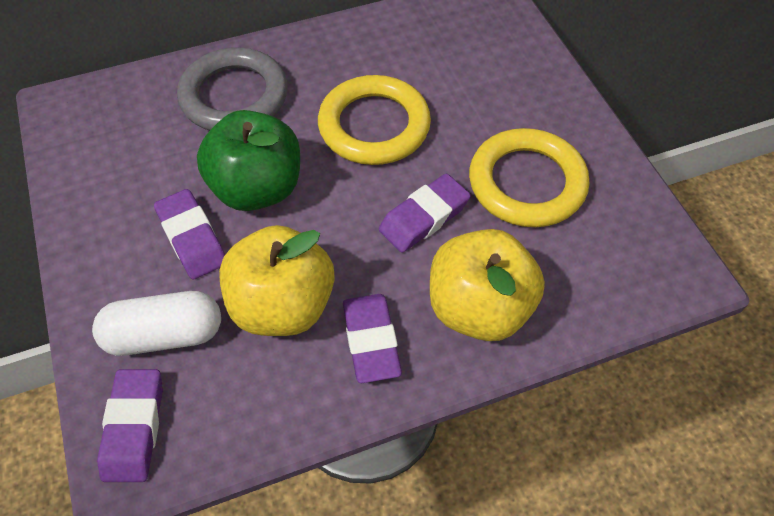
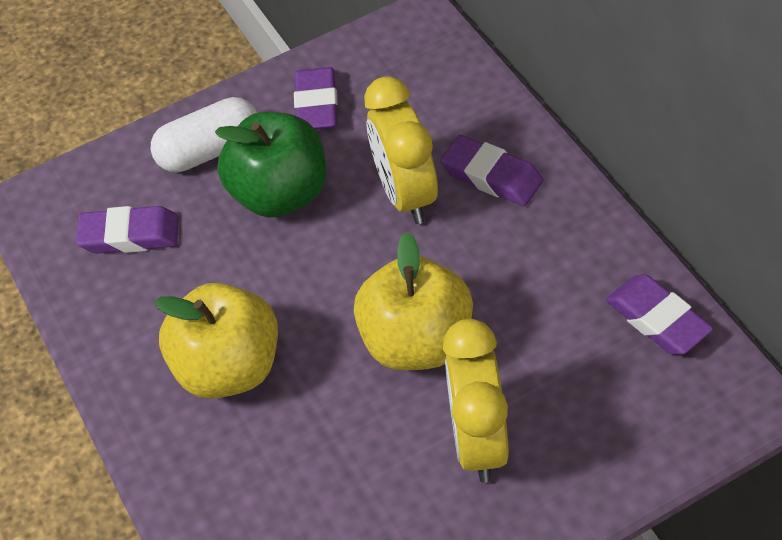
grey ring: [177,47,288,130] = 1 -> none = 0
yellow clock: none = 0 -> [364,76,438,224] [443,319,509,483] = 2
yellow ring: [318,75,431,165] [469,128,589,227] = 2 -> none = 0

